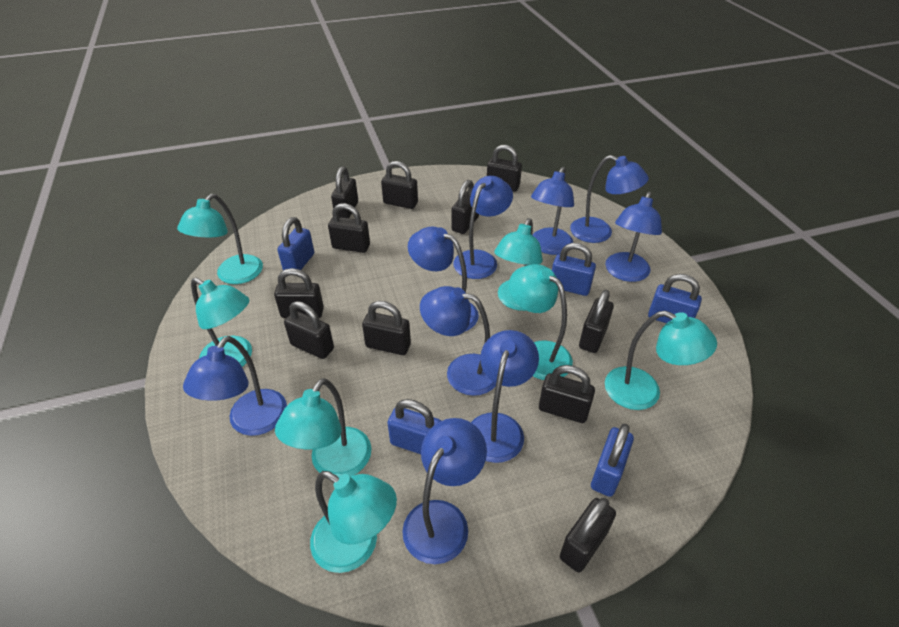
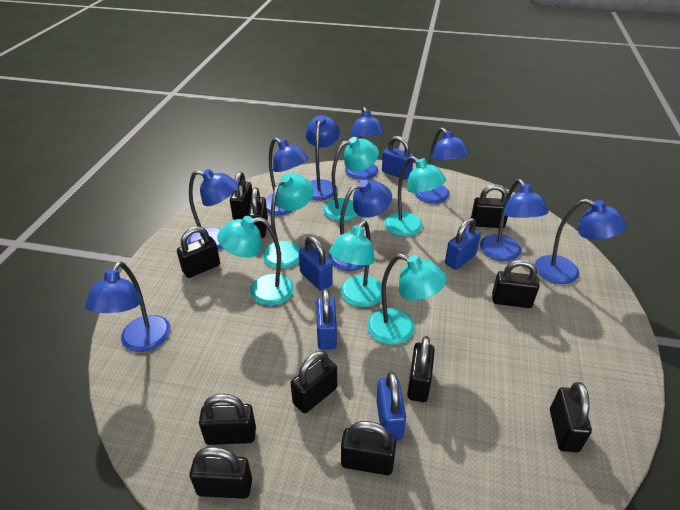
turquoise lamp: [177,194,263,284] [191,278,252,367] [275,378,371,477] [310,471,397,573] [494,218,543,311] [509,264,573,380] [605,311,717,410] = 7 -> [217,216,294,305] [262,173,314,269] [323,137,379,221] [329,221,382,307] [367,254,447,345] [384,156,446,236] = 6

